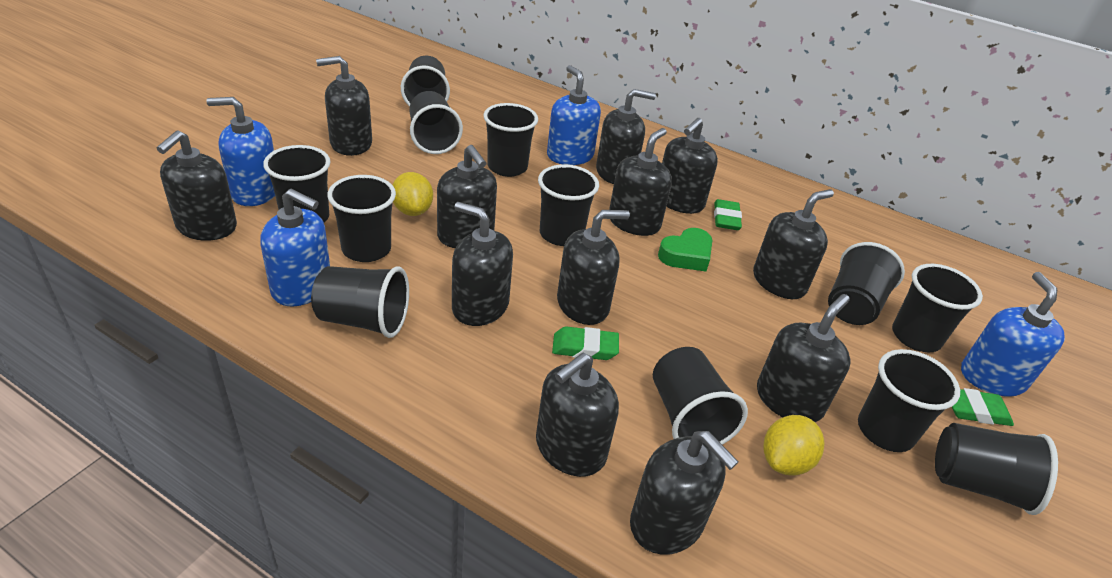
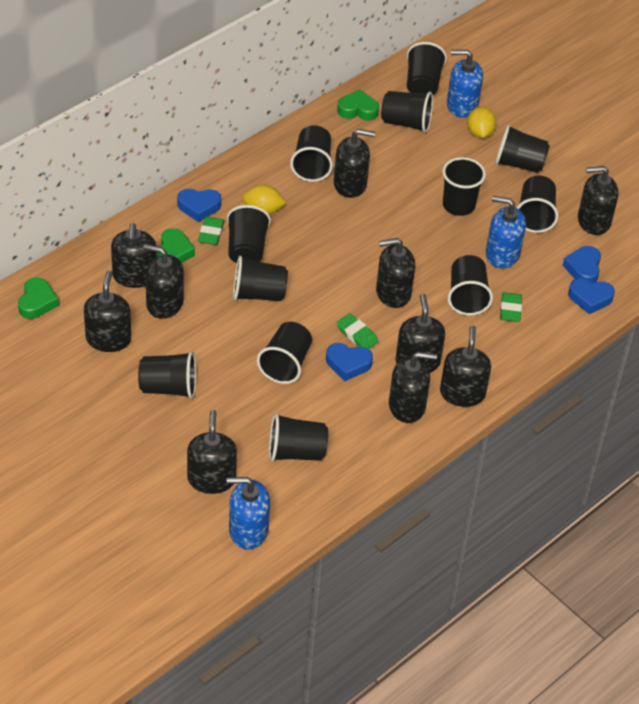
black soap dispenser: [157,130,237,241] [316,56,372,156] [437,145,497,248] [452,202,513,326] [536,353,619,477] [557,210,630,325] [596,89,656,184] [609,128,672,236] [630,431,739,555] [662,118,718,214] [753,189,834,299] [757,294,850,422] = 12 -> [84,270,131,352] [111,223,157,288] [143,244,184,319] [187,410,237,494] [334,129,376,198] [376,238,415,308] [389,352,437,423] [396,294,445,373] [440,325,491,407] [578,166,619,235] = 10
blue heart: none = 0 -> [177,189,221,222] [326,343,373,381] [562,246,601,283] [568,278,615,314] = 4
blue soap dispenser: [206,97,275,206] [260,189,330,306] [547,65,601,165] [961,272,1065,397] = 4 -> [227,477,270,549] [447,50,483,118] [486,196,526,268] = 3
green heart: [658,228,712,271] = 1 -> [18,277,59,319] [157,228,195,263] [337,90,379,121] = 3

